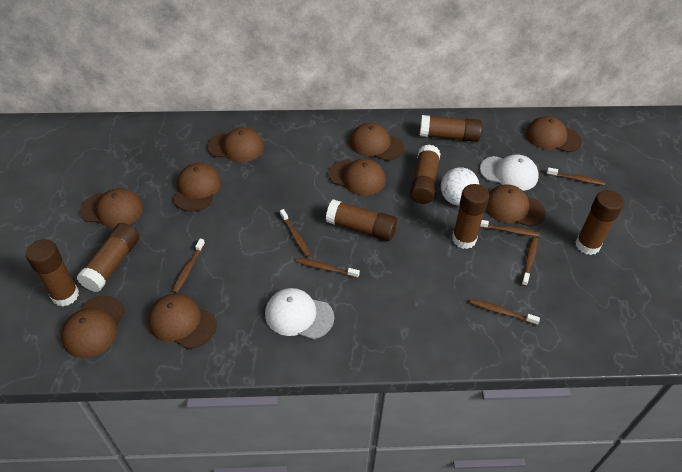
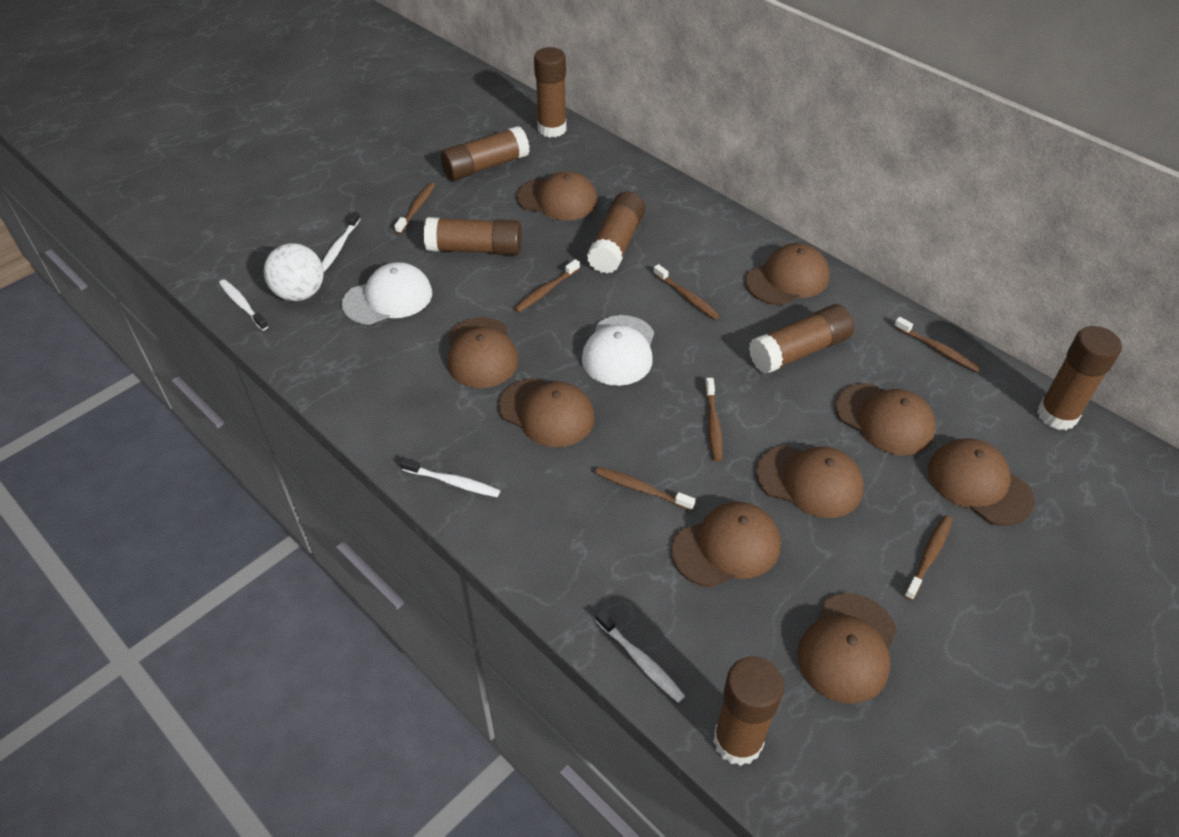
white toothbrush: none = 0 -> [219,279,268,331] [322,212,360,272] [400,458,500,497] [595,610,685,703] = 4

